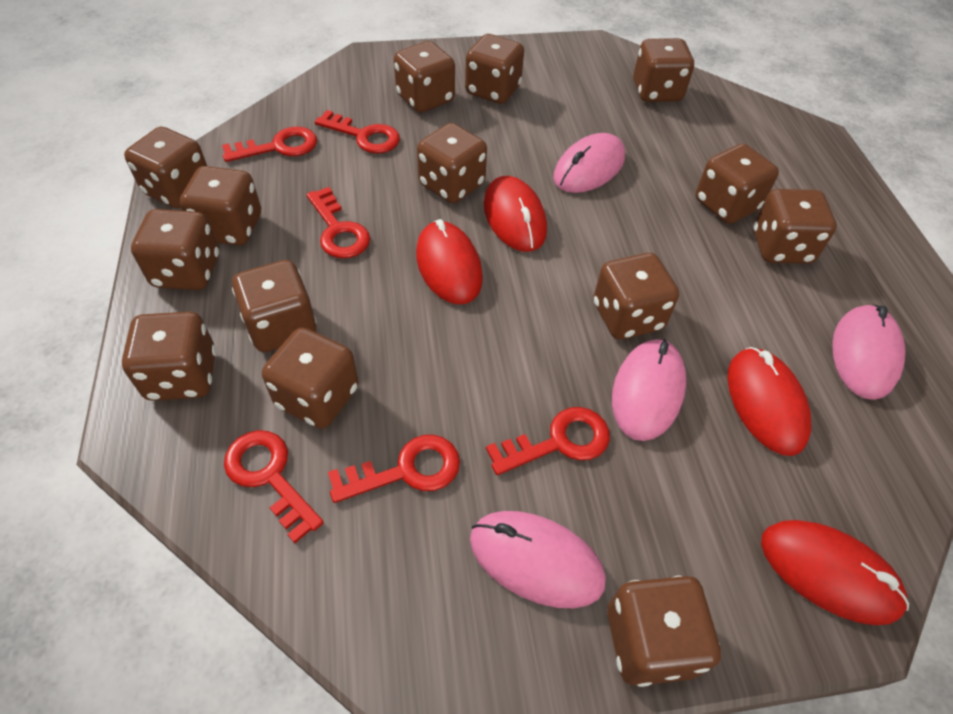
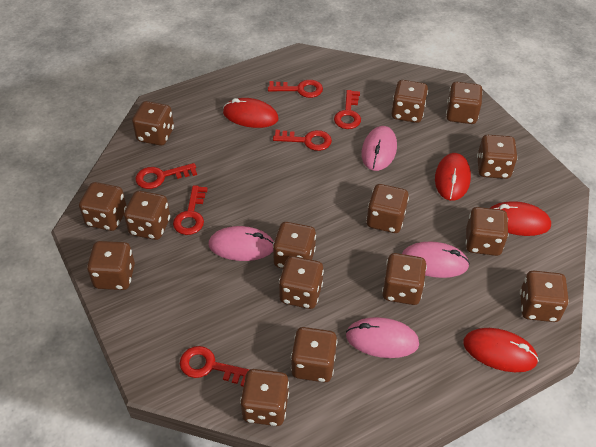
brown dice: [122,312,216,401] [124,127,207,208] [131,209,219,290] [180,166,261,246] [232,260,317,352] [262,328,359,429] [394,41,455,113] [417,123,487,203] [465,34,524,104] [593,253,679,340] [607,576,721,687] [633,38,694,102] [695,144,779,224] [753,189,837,264] = 14 -> [79,182,127,231] [87,241,135,290] [124,191,170,240] [132,101,174,146] [240,369,289,426] [273,222,316,269] [279,256,324,309] [291,327,337,383] [366,184,409,233] [382,253,427,305] [391,80,428,123] [446,82,483,124] [466,207,509,256] [477,135,518,179] [520,270,569,322] = 15

